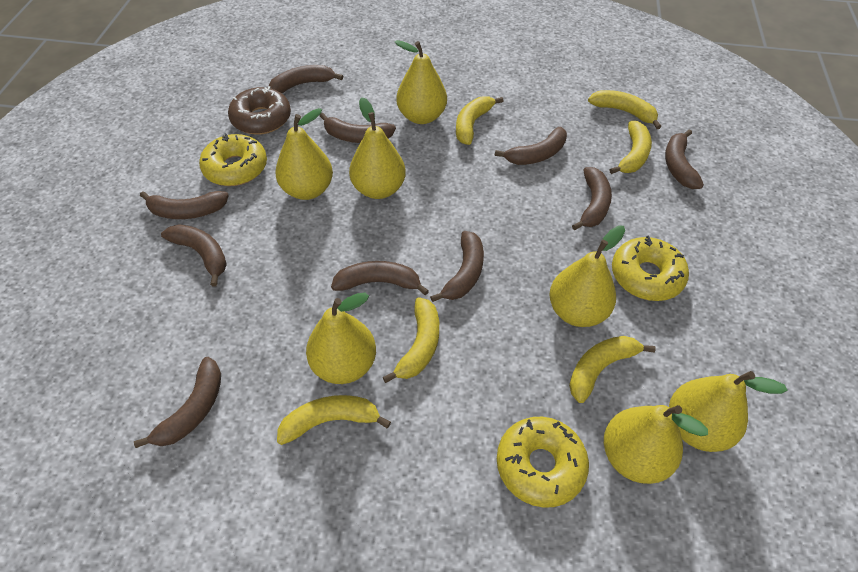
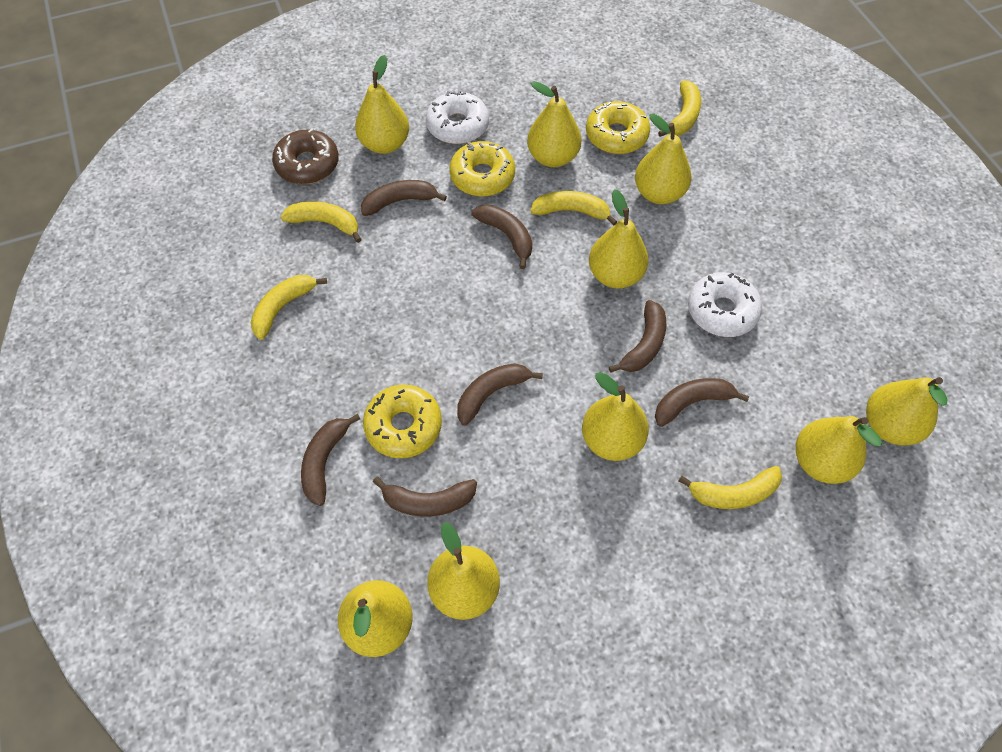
brown banana: [134,357,221,448] [140,191,229,219] [161,224,227,287] [269,65,343,93] [320,113,396,143] [331,261,429,295] [430,231,484,302] [495,127,567,165] [572,167,612,230] [665,129,704,189] = 10 -> [301,414,360,506] [361,180,447,216] [373,477,477,517] [457,363,543,425] [471,204,532,269] [609,300,666,373] [655,378,749,427] = 7
white donut: none = 0 -> [426,91,489,144] [688,272,762,337] = 2
yellow banana: [277,395,391,445] [383,297,439,383] [456,96,503,145] [569,336,656,403] [588,90,661,129] [609,121,652,174] = 6 -> [251,275,327,340] [281,201,362,243] [531,191,617,225] [658,81,701,137] [679,466,782,509] = 5
yellow pear: [275,108,333,200] [306,293,376,384] [349,97,406,199] [395,40,447,124] [549,226,625,327] [604,405,708,484] [669,371,788,452] = 7 -> [338,580,413,657] [355,55,409,154] [427,522,500,620] [527,81,582,167] [582,372,649,461] [589,189,649,288] [635,113,692,204] [796,416,882,484] [866,377,947,446] = 9

